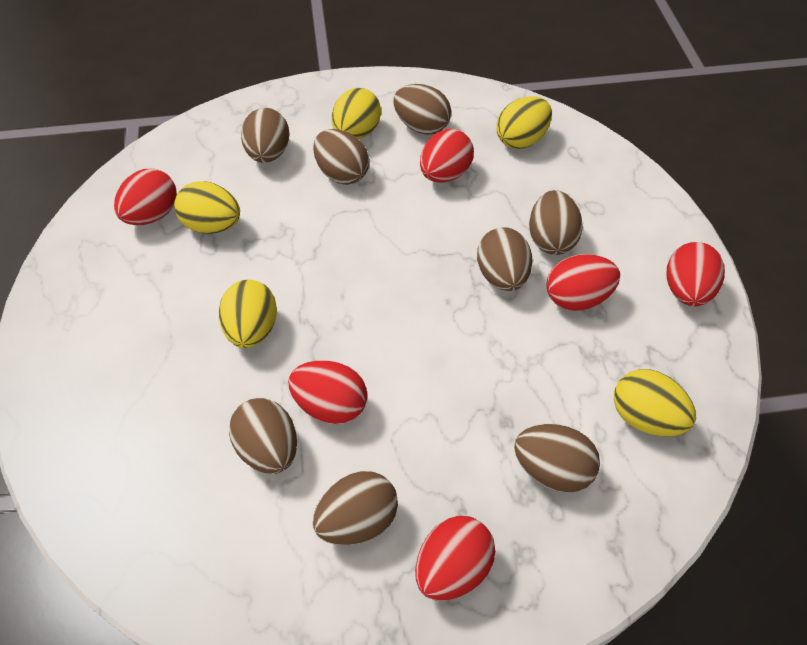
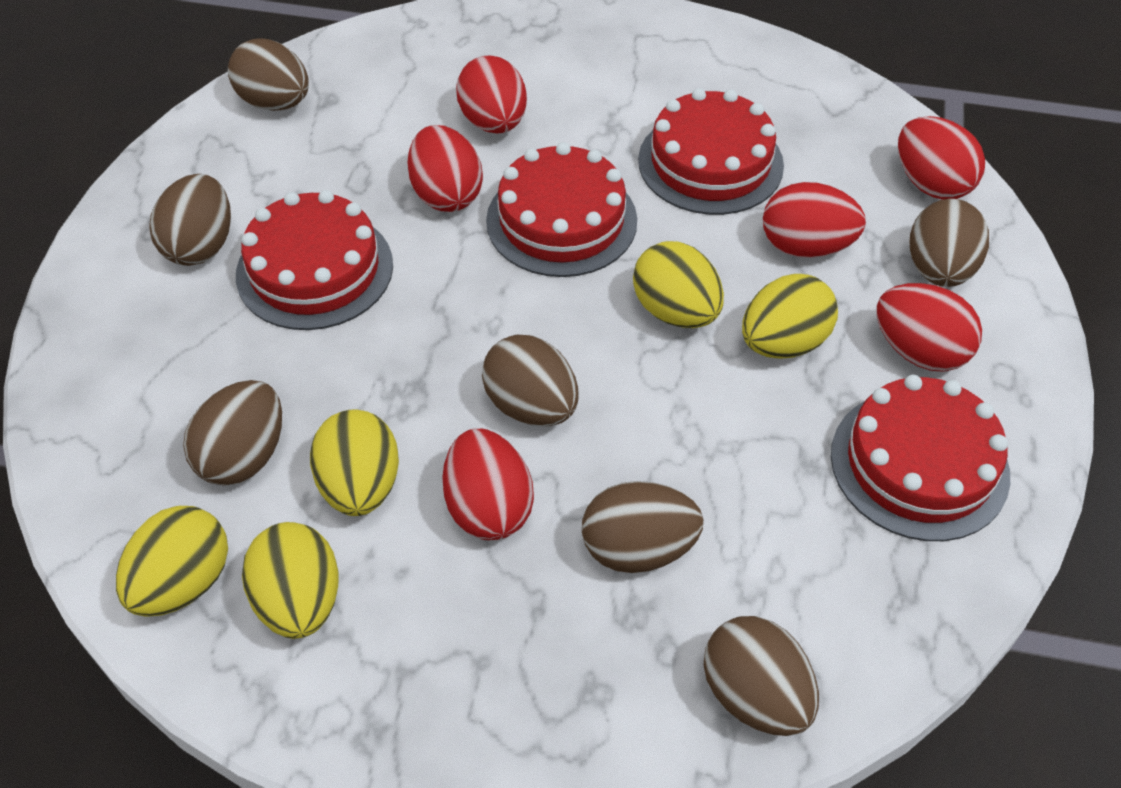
brown egg: [229,398,297,474] [241,108,290,163] [313,129,369,185] [313,471,398,545] [394,84,451,135] [477,227,533,291] [514,424,600,493] [529,190,583,255] = 8 -> [149,174,231,266] [183,380,282,486] [228,38,309,111] [482,335,578,426] [582,481,704,573] [704,616,819,736] [910,199,989,287] = 7
red cake: none = 0 -> [236,190,393,330] [486,142,637,277] [638,88,784,215] [831,375,1010,541] = 4

